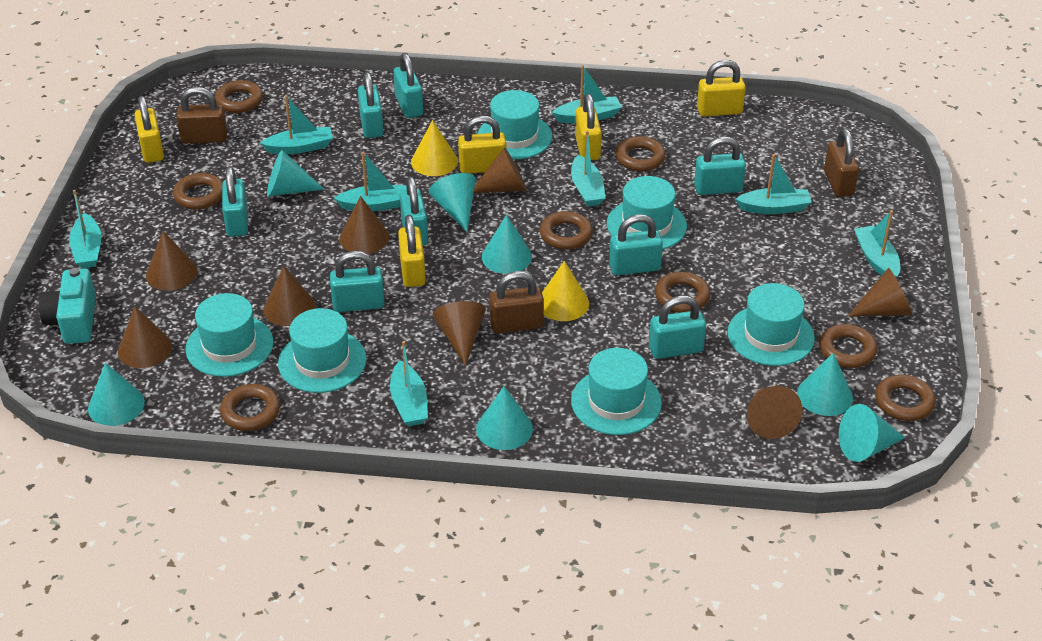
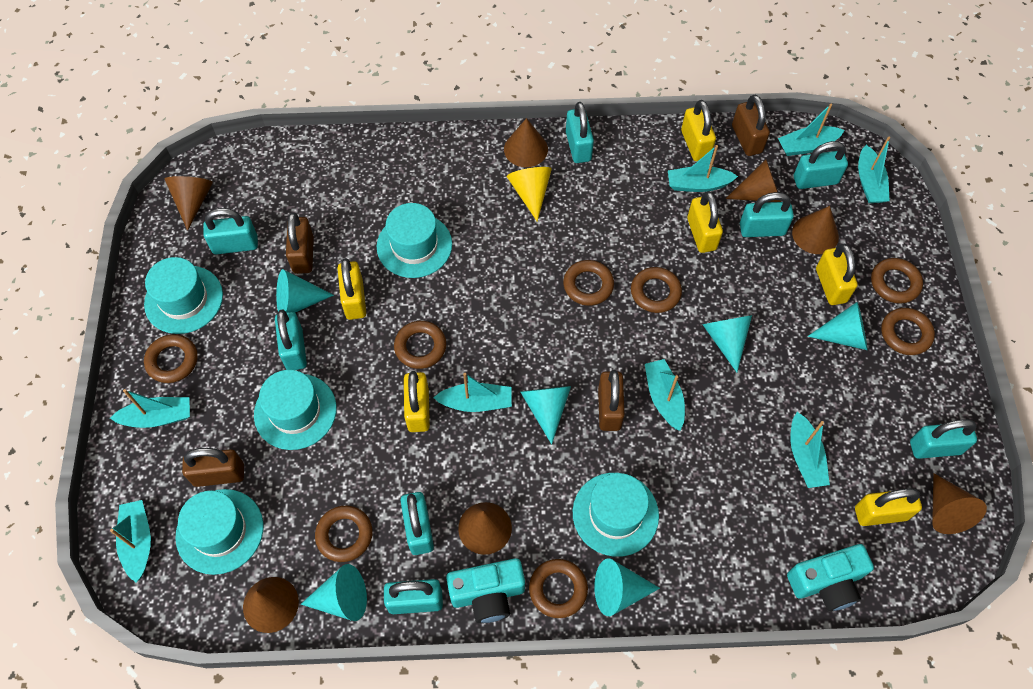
brown cone: [118,307,172,368] [146,231,198,290] [263,266,316,326] [339,196,389,254] [433,301,486,366] [474,148,527,193] [747,386,802,439] [848,268,912,317] = 8 -> [165,176,213,231] [243,577,299,633] [458,502,512,555] [504,118,548,167] [726,159,781,202] [792,206,839,254] [932,473,987,534] = 7
brown padlock: [176,87,227,144] [489,271,544,334] [824,128,859,197] = 3 -> [182,448,244,487] [286,212,314,274] [598,370,625,431] [732,95,770,156] = 4
turquoise camera: [39,268,96,344] = 1 -> [446,558,525,623] [787,544,874,612] = 2
turquoise cone: [88,363,145,426] [267,150,325,196] [429,173,476,232] [476,386,533,450] [482,215,532,274] [797,353,853,416] [839,404,905,462] = 7 -> [276,269,334,312] [301,564,367,621] [521,386,571,444] [594,558,660,616] [702,315,752,372] [808,302,868,350] = 6
turquoise hat: [185,293,273,377] [278,308,367,393] [478,90,552,159] [571,348,662,435] [607,176,687,250] [727,283,815,366] = 6 -> [144,257,223,334] [175,489,263,575] [254,370,337,450] [377,203,452,278] [573,473,659,557] = 5
yellow cone: [411,120,458,176] [542,261,589,321] = 2 -> [507,167,552,222] = 1
yellow padlock: [135,96,164,163] [398,215,426,287] [458,116,507,174] [575,94,602,160] [697,60,746,117] = 5 -> [337,258,366,320] [404,371,430,432] [681,100,716,161] [687,191,723,253] [816,244,858,305] [855,488,922,526] = 6

